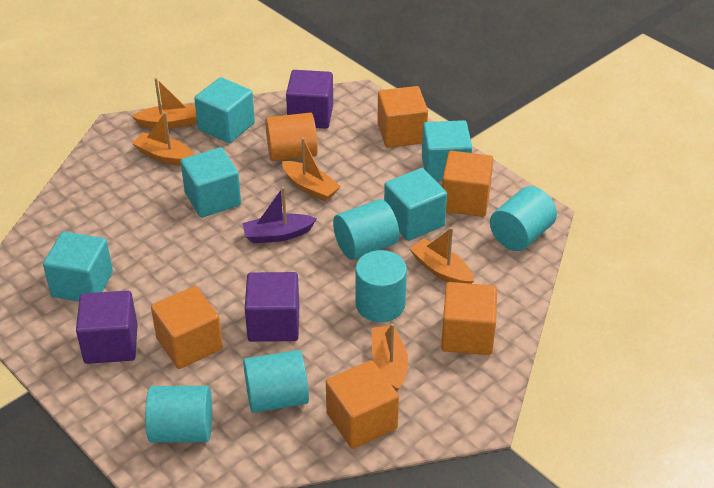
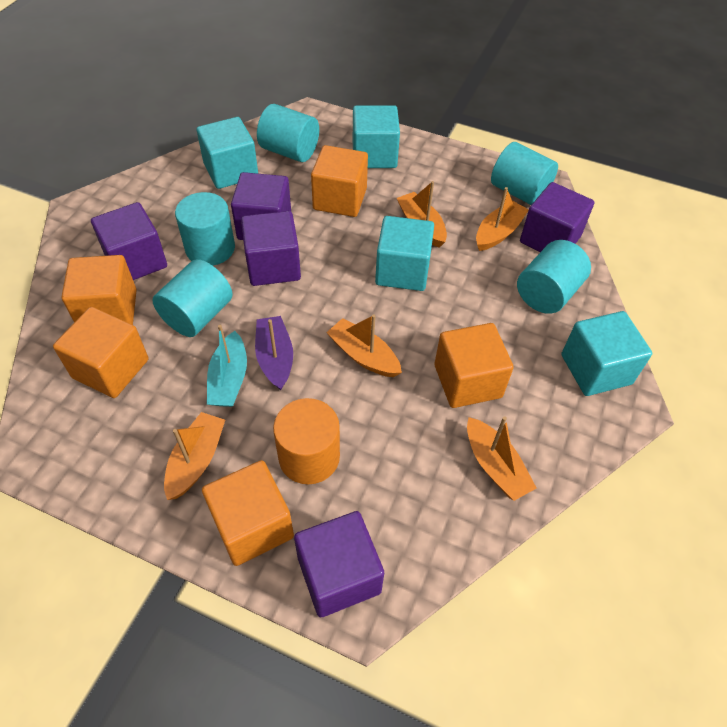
purple cube: [76,291,138,364] [245,272,299,342] [286,70,333,129] = 3 -> [91,202,167,280] [231,172,291,240] [241,211,301,286] [294,511,384,617] [520,182,594,252] = 5
turquoise boat: none = 0 -> [207,325,247,407] = 1
turquoise cube: [43,232,113,302] [180,147,241,218] [194,77,255,143] [384,168,447,241] [422,120,472,182] = 5 -> [197,117,258,189] [353,105,400,168] [375,216,434,291] [561,311,652,396] = 4

